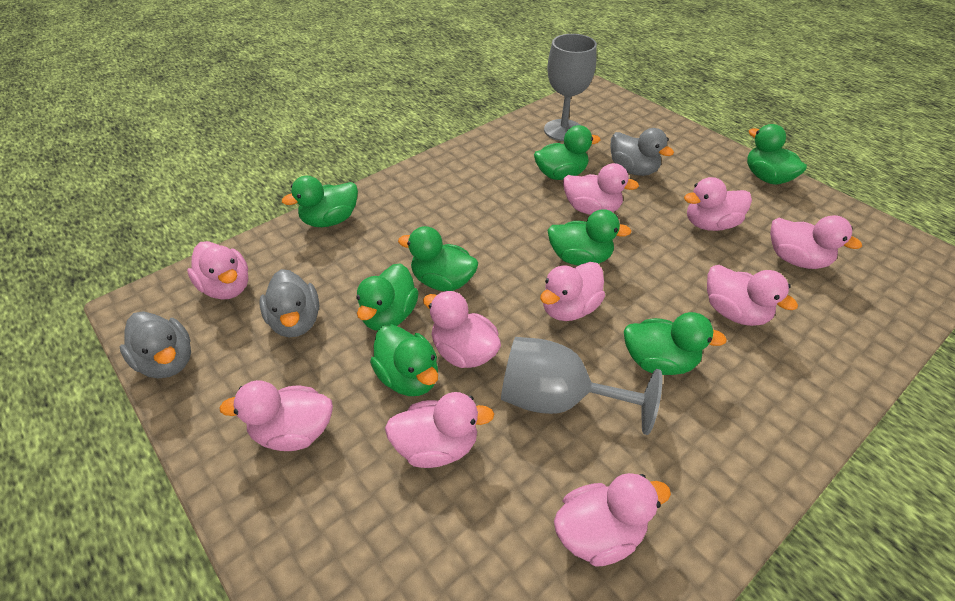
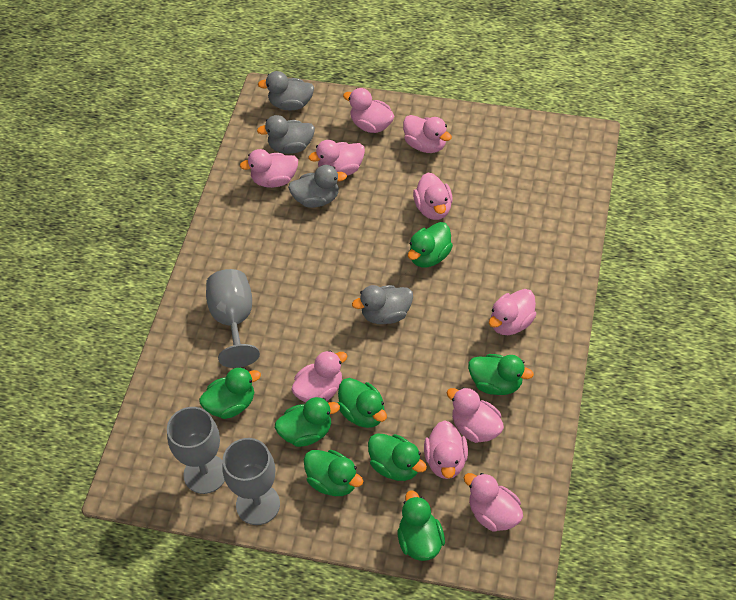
grey duck: [120,311,191,379] [259,269,319,337] [611,128,674,176] = 3 -> [257,115,315,154] [258,71,314,111] [288,165,347,208] [352,285,413,324] = 4
grey goblet: [501,337,662,435] [544,34,597,141] = 2 -> [167,407,225,494] [206,269,260,368] [222,438,280,525] = 3

